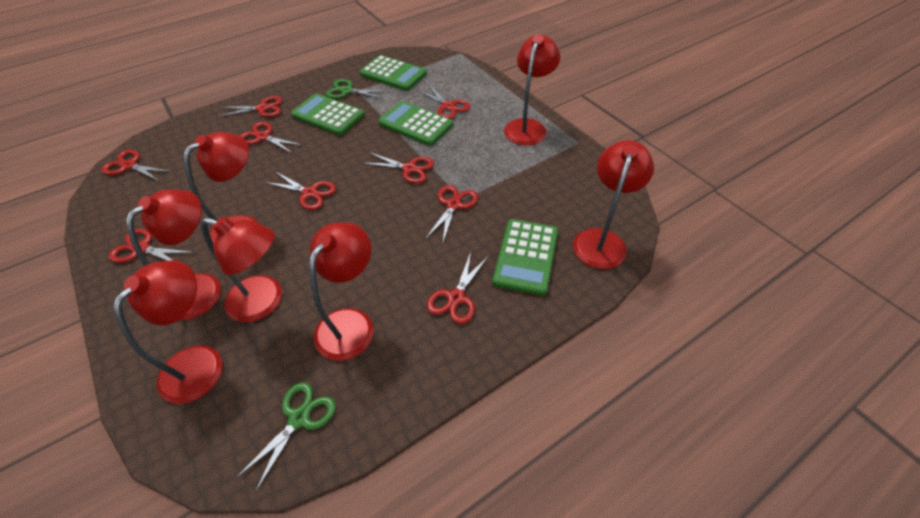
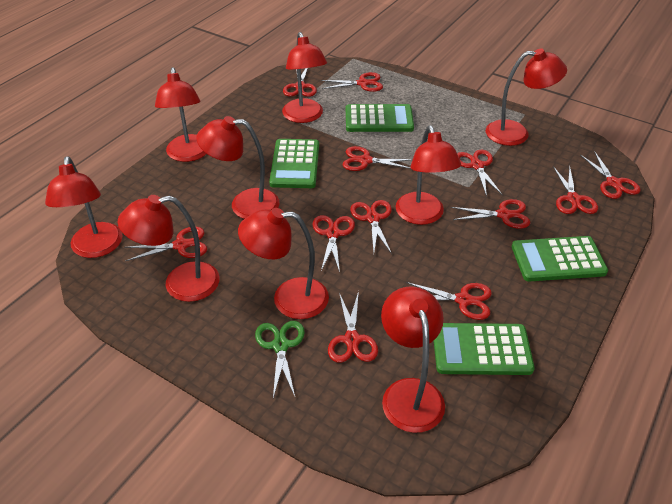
green scissors: [236,382,336,493] [326,79,389,99] = 2 -> [255,321,305,398] = 1
red lamp: [113,260,222,404] [126,189,221,320] [184,132,258,244] [201,217,282,322] [309,222,374,361] [504,35,560,145] [573,140,654,269] = 7 -> [45,157,123,258] [118,195,219,302] [155,67,206,162] [196,116,280,219] [238,208,329,319] [282,32,327,123] [381,287,445,433] [396,125,461,225] [486,49,567,146] = 9
red scissors: [102,150,172,181] [109,228,194,263] [218,96,283,117] [240,122,303,153] [265,171,336,210] [363,152,434,184] [417,84,470,119] [425,185,478,242] [427,252,488,324] = 9 -> [124,227,207,261] [283,68,317,97] [313,215,355,272] [321,72,383,92] [328,291,378,363] [343,146,413,171] [350,200,392,254] [406,282,492,320] [451,199,530,229] [457,150,503,197] [553,166,598,214] [580,151,641,199] = 12

